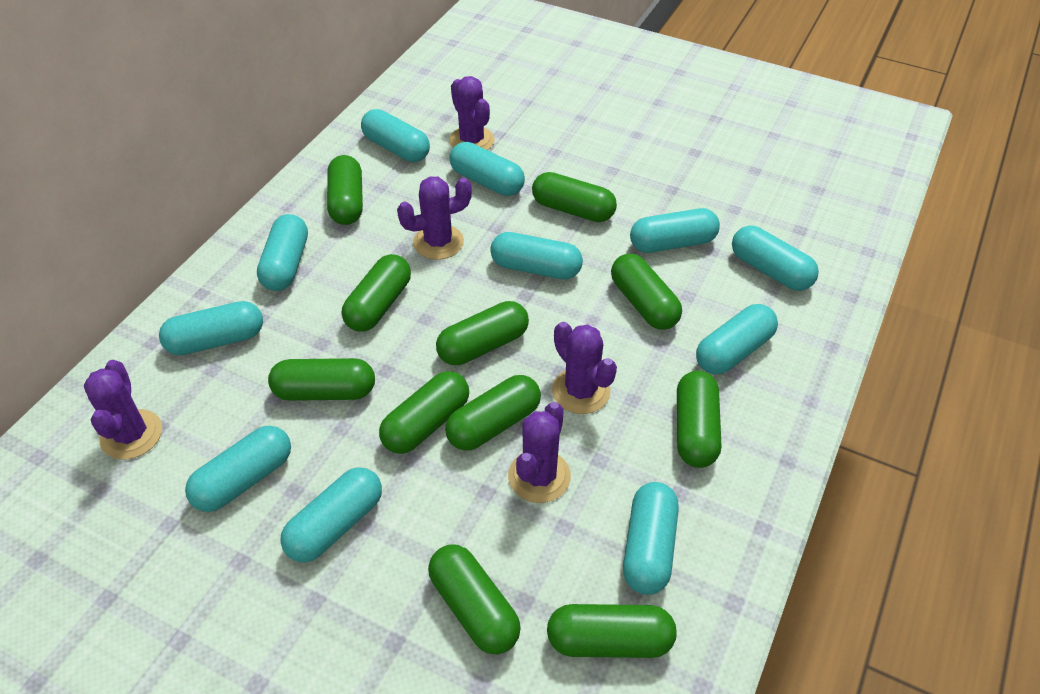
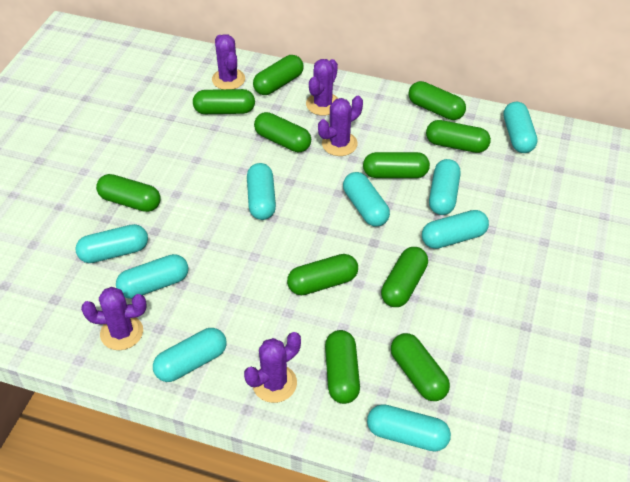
turquoise capsule: [159,301,263,355] [185,426,291,512] [257,214,308,291] [280,467,382,562] [361,109,430,162] [450,142,525,196] [490,232,583,279] [623,482,679,595] [630,208,720,253] [696,304,778,374] [732,226,819,291] = 11 -> [75,224,148,263] [116,254,188,299] [153,328,227,382] [247,163,276,220] [343,172,390,226] [367,404,451,452] [422,210,489,249] [429,159,461,215] [503,102,537,153] = 9

